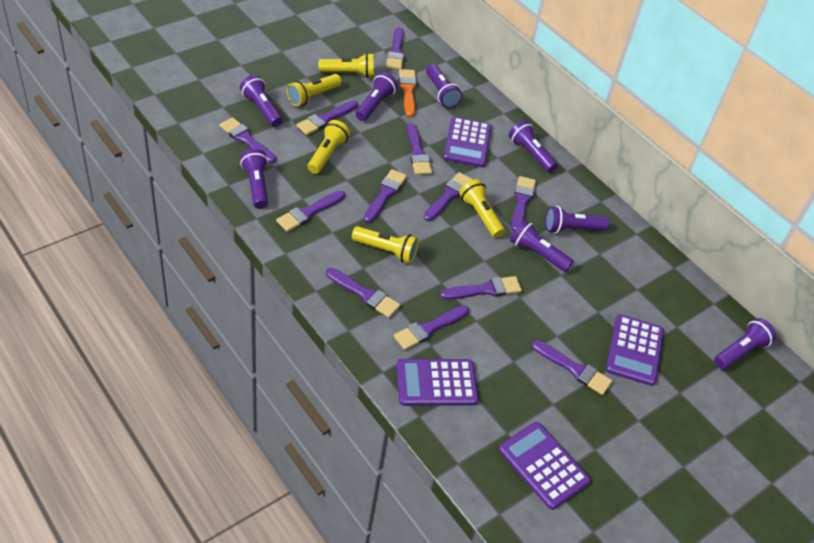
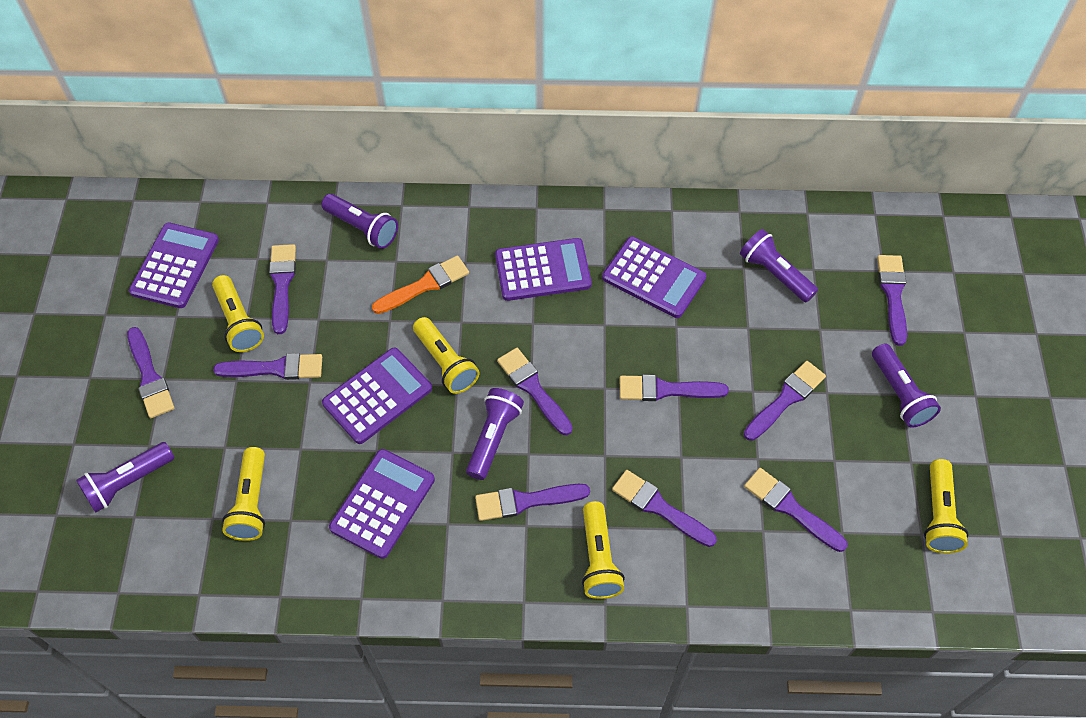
purple brush: [219,117,276,163] [276,191,345,232] [296,100,358,135] [326,268,400,318] [364,169,407,223] [386,27,404,69] [394,305,469,350] [407,123,432,175] [424,172,473,221] [440,276,522,299] [511,176,536,232] [532,340,612,395] = 12 -> [127,327,175,418] [213,353,322,380] [269,244,296,334] [475,484,590,521] [497,348,573,435] [612,470,717,547] [620,375,729,401] [744,361,826,441] [744,468,847,552] [877,255,907,346] = 10
purple calculator: [396,359,478,406] [443,117,492,167] [499,422,591,510] [606,314,664,386] = 4 -> [129,223,219,308] [322,348,432,444] [329,449,435,559] [495,238,592,301] [602,236,706,318] = 5
purple flashlight: [240,75,282,127] [240,148,268,209] [356,72,398,121] [426,64,462,108] [509,120,558,173] [510,220,574,272] [545,206,610,234] [714,318,776,369] = 8 -> [76,442,174,513] [321,194,398,249] [466,388,524,480] [740,229,818,302] [872,344,941,428] = 5

